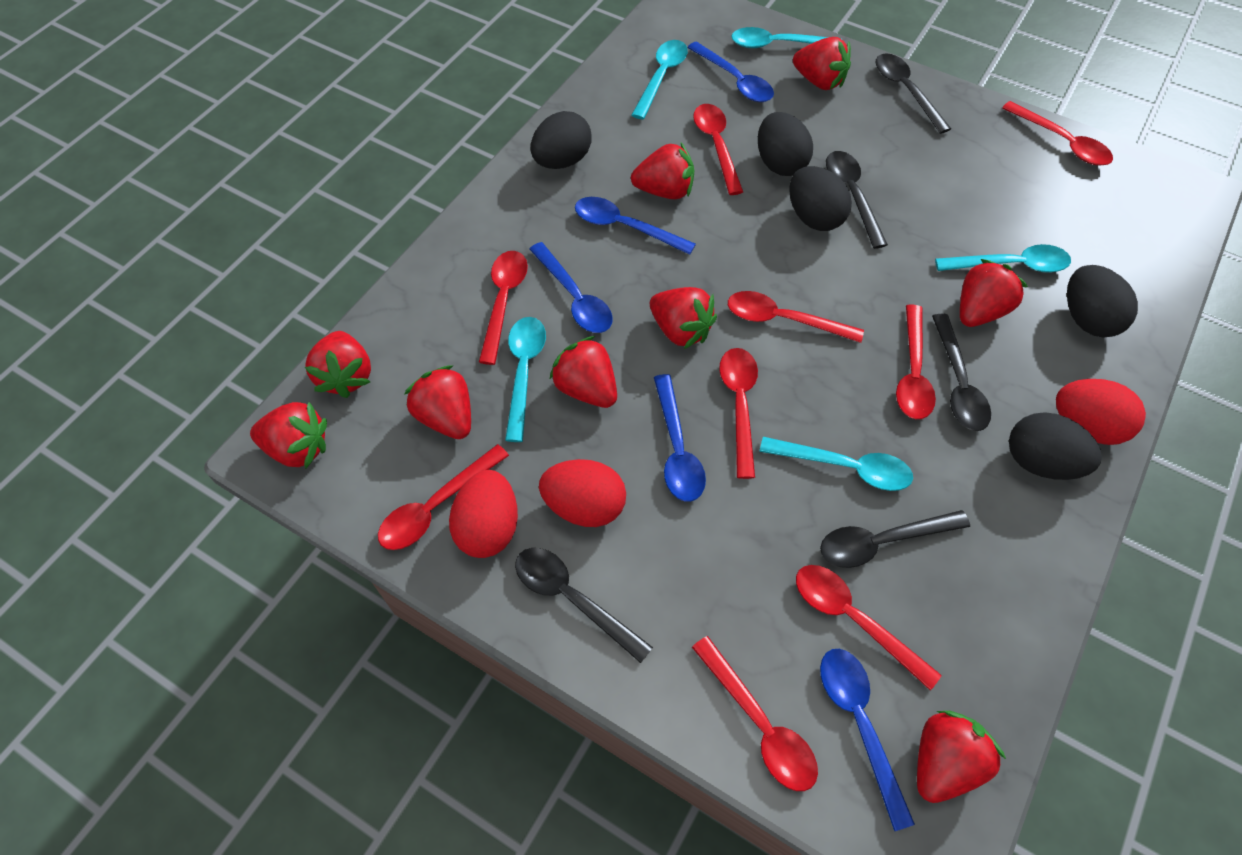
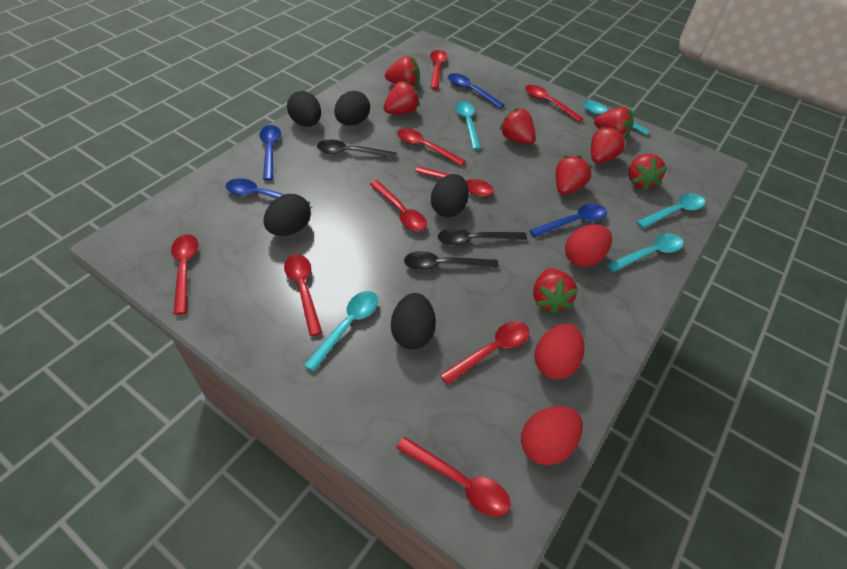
black spoon: [515,548,653,663] [820,510,970,568] [826,151,888,249] [876,53,951,134] [932,314,991,431] = 5 -> [317,139,397,159] [404,251,499,271] [438,228,527,246] = 3
blue spoon: [529,242,613,333] [575,197,696,255] [654,374,706,502] [687,41,774,102] [820,649,915,831] = 5 -> [226,178,310,204] [259,125,281,181] [448,73,505,108] [529,204,607,238] = 4
red strawberry: [250,402,327,469] [305,331,371,398] [404,365,471,439] [549,336,617,408] [631,143,694,199] [650,287,717,349] [793,37,851,90] [917,711,1006,803] [960,259,1028,327] = 9 -> [383,81,420,114] [385,56,420,86] [499,108,536,145] [533,268,578,314] [556,155,593,195] [591,126,627,163] [594,107,633,138] [629,154,668,191] = 8

